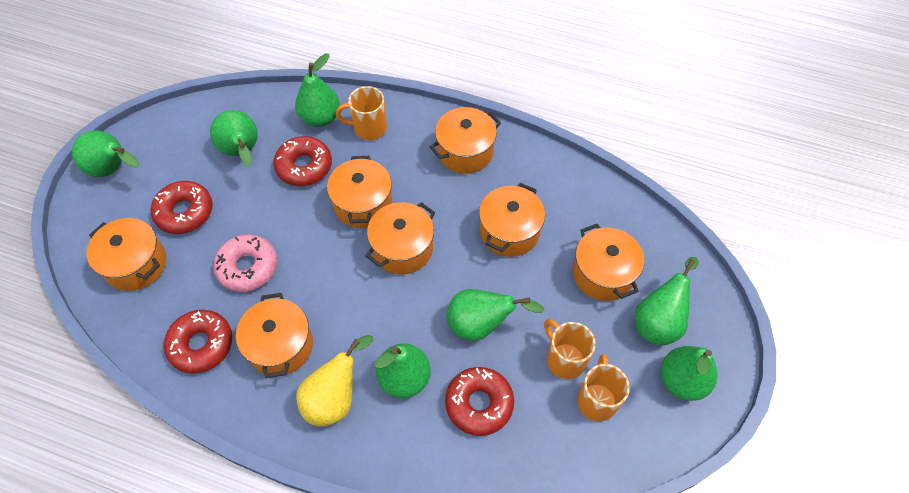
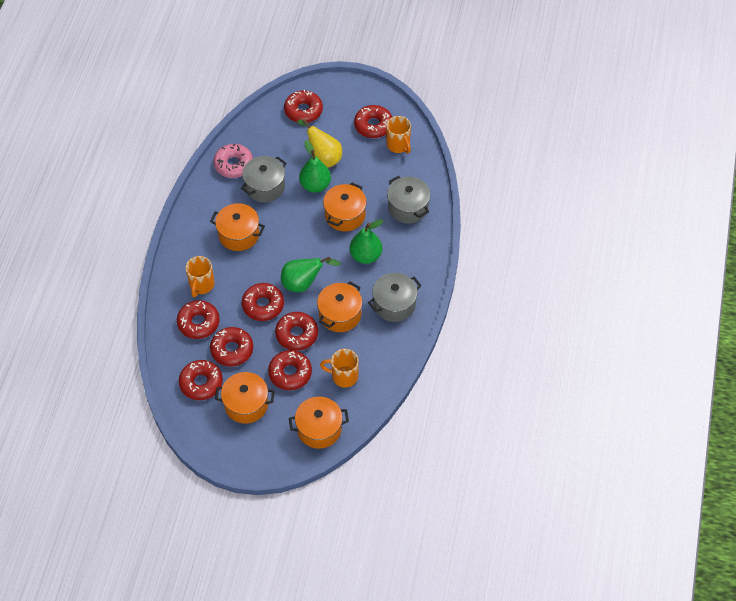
green pear: [72,130,139,177] [210,110,258,167] [295,53,340,127] [375,344,431,398] [446,289,545,341] [635,257,699,346] [661,346,718,401] = 7 -> [281,257,341,292] [299,140,331,193] [349,219,383,264] = 3
grey pot: none = 0 -> [241,156,287,203] [368,273,422,322] [387,176,431,224] = 3
orange pot: [87,218,166,291] [236,293,313,378] [327,156,392,228] [366,202,435,274] [430,107,501,174] [479,183,545,257] [573,224,644,301] = 7 -> [210,203,265,251] [215,372,275,424] [289,397,349,449] [317,282,363,332] [323,182,367,231] = 5
red donut: [151,181,213,234] [164,310,232,374] [274,136,332,186] [445,367,514,436] = 4 -> [177,300,220,339] [179,360,223,400] [210,327,253,367] [242,283,284,321] [268,350,312,390] [275,312,318,351] [284,90,323,123] [354,105,392,138] = 8

